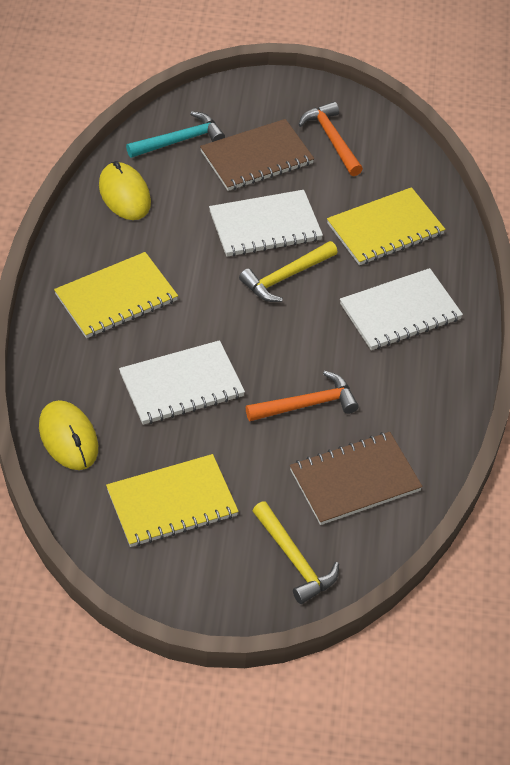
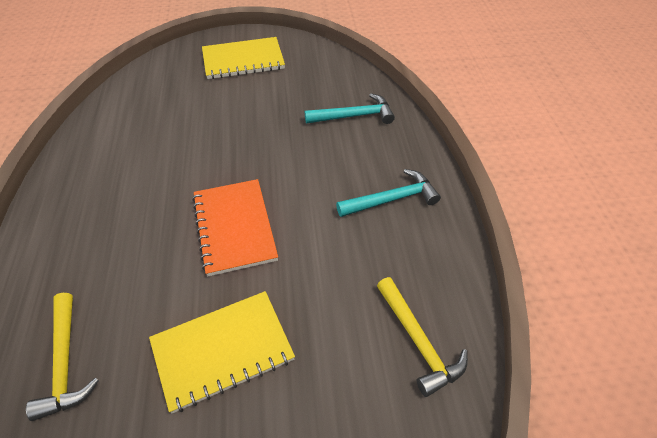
brown notebook: [200,119,314,191] [290,432,423,525] = 2 -> none = 0
orange hammer: [246,371,359,421] [298,102,363,176] = 2 -> none = 0
orange notebook: none = 0 -> [192,179,278,276] = 1
turquoise hammer: [126,111,225,158] = 1 -> [305,93,395,124] [336,169,441,217] = 2
white notebook: [119,340,245,425] [209,190,323,257] [340,268,463,350] = 3 -> none = 0
yellow mouse: [39,400,98,470] [99,161,151,220] = 2 -> none = 0
yellow notebook: [54,252,178,338] [106,454,239,547] [327,187,445,265] = 3 -> [149,291,295,413] [202,37,285,79] = 2

